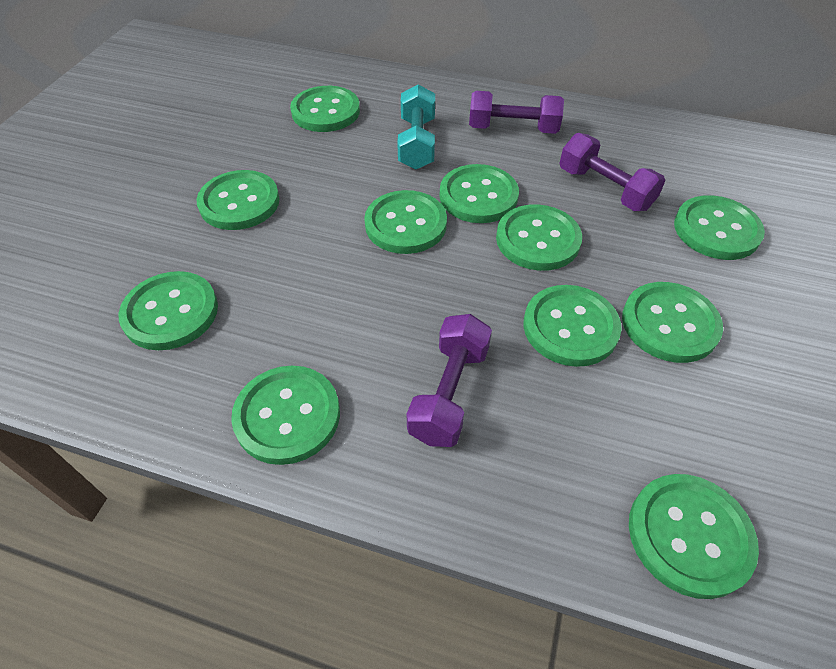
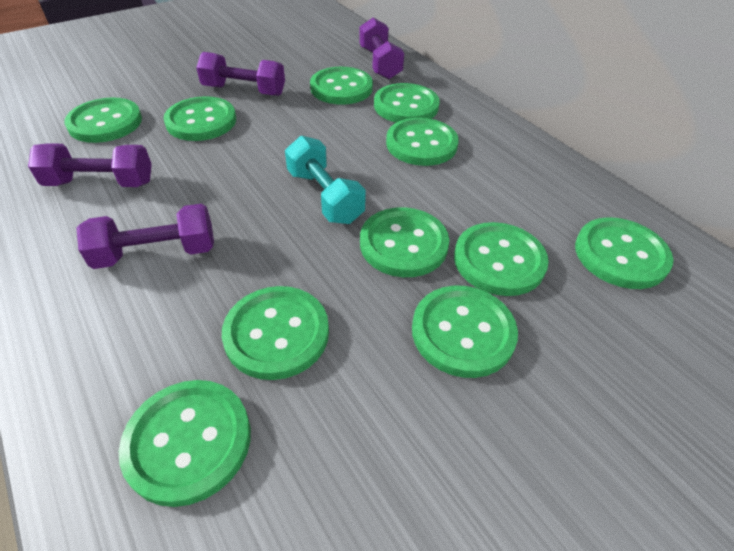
purple dumbbell: [406,314,492,447] [469,91,564,134] [559,133,665,211] = 3 -> [28,143,152,187] [76,204,214,269] [196,52,285,96] [359,17,405,79] = 4

